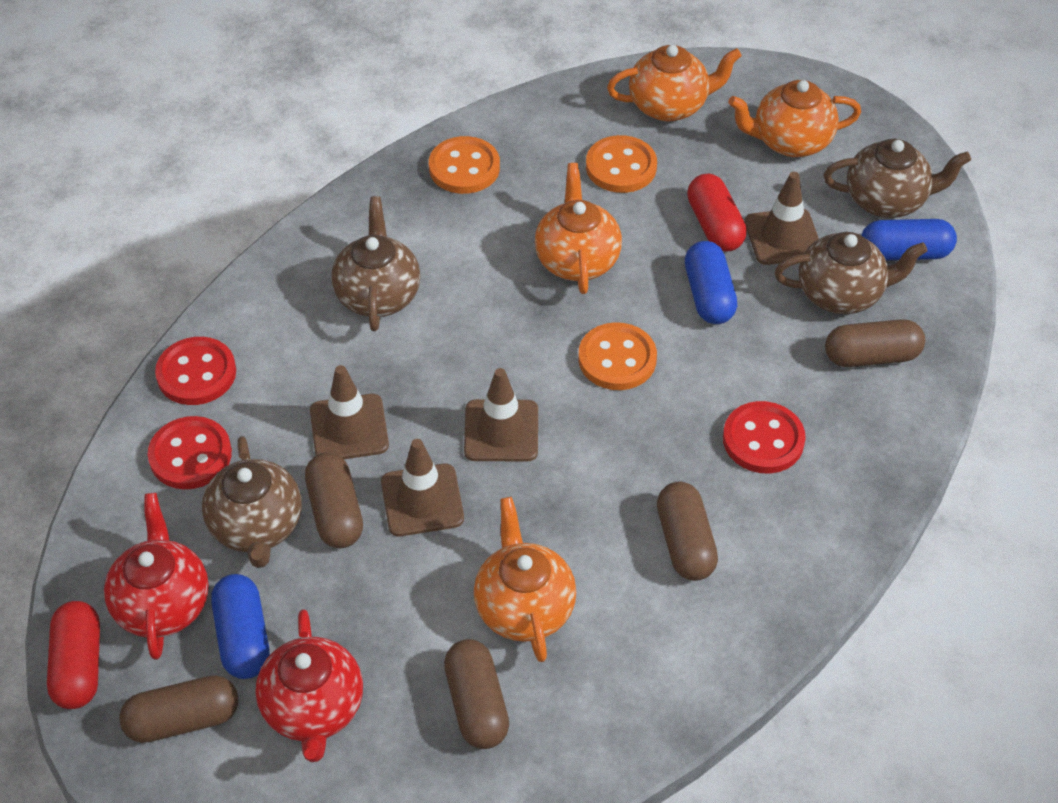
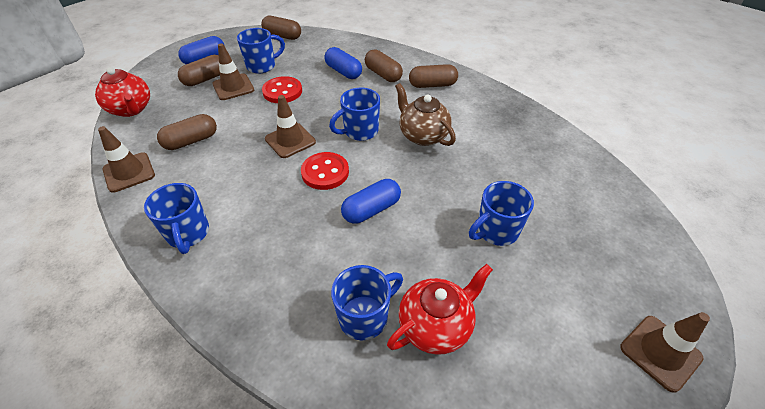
blue mug: none = 0 -> [144,183,209,254] [237,28,285,74] [329,88,380,141] [331,265,403,340] [469,181,534,246] = 5
brown teapot: [202,436,302,568] [331,196,421,331] [774,232,928,314] [824,139,971,218] = 4 -> [395,83,456,146] = 1
orange button: [429,136,500,194] [578,322,657,390] [586,135,657,193] = 3 -> none = 0
orange teapot: [474,497,576,662] [535,163,622,294] [607,45,742,121] [728,80,861,157] = 4 -> none = 0
red button: [148,416,232,489] [155,337,236,405] [723,401,806,473] = 3 -> [262,76,302,103] [301,152,349,190] = 2
red capsule: [47,601,100,709] [687,174,747,251] = 2 -> none = 0

